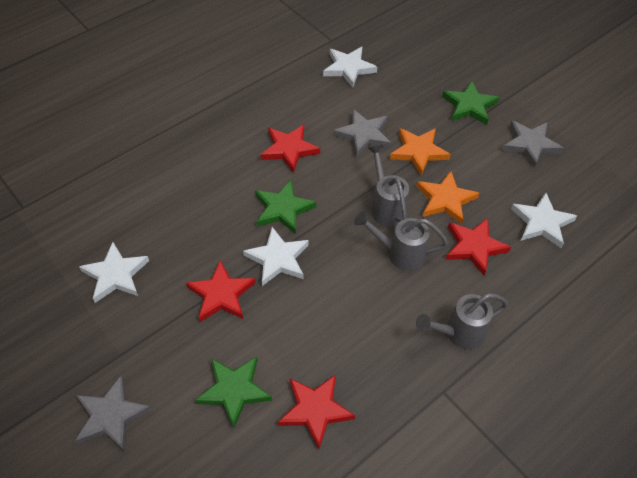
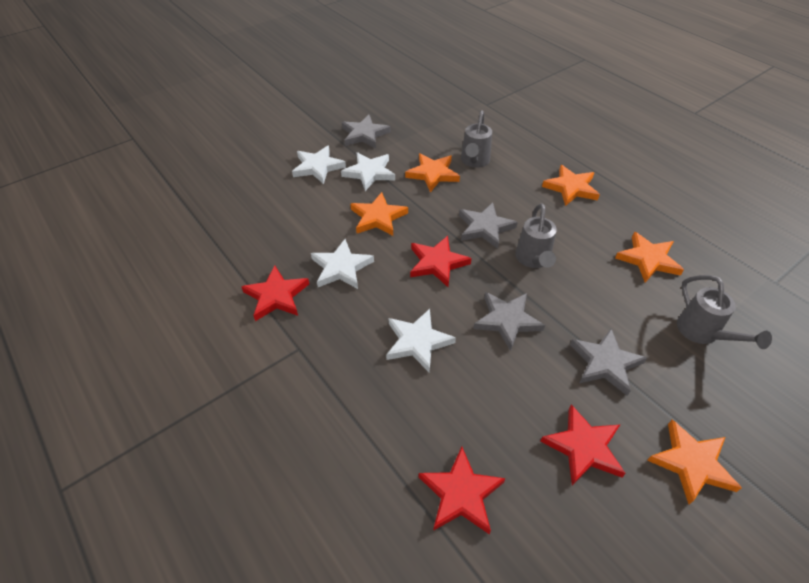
green star: [195,356,272,429] [255,180,316,234] [442,81,500,125] = 3 -> none = 0
grey star: [75,375,152,452] [333,109,391,157] [502,121,563,168] = 3 -> [342,115,391,148] [459,203,518,249] [473,292,545,351] [570,329,647,396] = 4
orange star: [390,128,451,175] [416,171,479,224] = 2 -> [350,192,408,236] [405,153,460,192] [542,165,600,206] [615,232,684,282] [647,420,742,505] = 5

